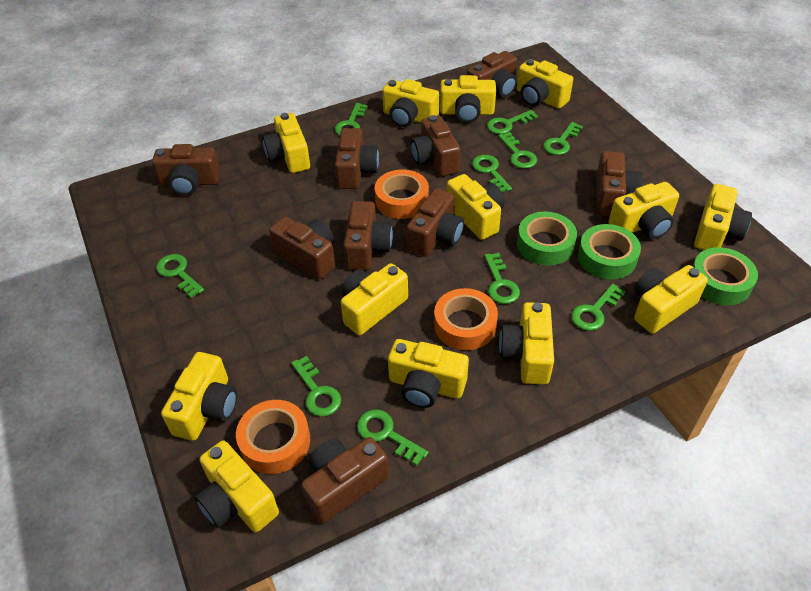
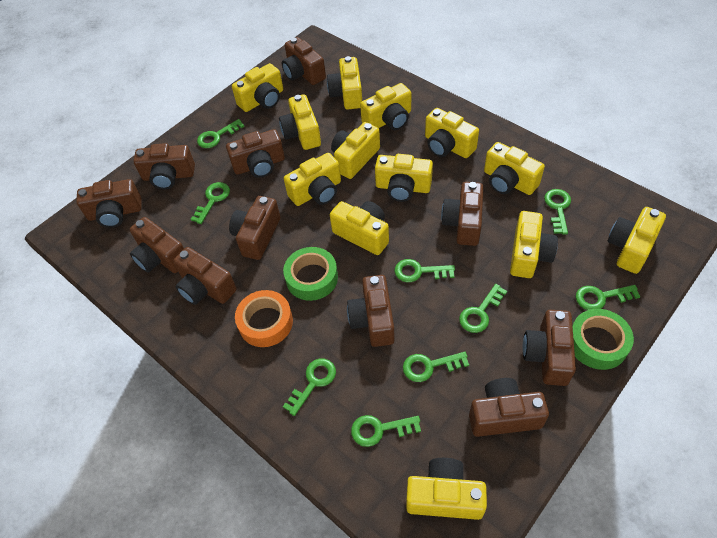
brown camera: [152,144,221,196] [269,217,335,279] [301,437,389,523] [335,128,379,189] [343,201,393,270] [407,188,464,257] [411,115,460,176] [467,51,517,97] [596,151,643,215] = 9 -> [76,179,142,228] [130,217,184,273] [133,143,195,189] [173,247,236,305] [226,129,285,178] [229,196,280,260] [281,37,326,85] [347,275,395,347] [441,182,484,246] [469,378,549,437] [523,310,576,386] = 11
green key: [156,254,204,298] [291,356,341,417] [335,103,368,135] [357,409,428,466] [472,155,512,192] [484,253,520,304] [487,110,538,134] [498,132,537,169] [543,122,583,155] [571,284,626,331] = 10 -> [190,182,230,224] [197,119,244,148] [283,359,336,416] [351,415,421,447] [394,259,455,282] [403,352,469,382] [459,284,507,333] [544,189,571,234] [576,285,641,310] = 9
green tape: [517,211,577,266] [578,224,641,280] [693,247,758,305] = 3 -> [283,247,338,301] [572,309,634,370] = 2
orange tape: [236,400,310,474] [375,170,429,219] [434,288,498,350] = 3 -> [235,290,293,347] = 1

